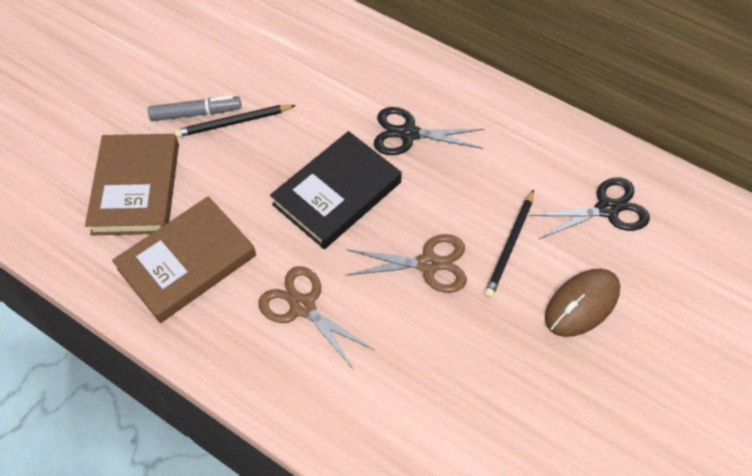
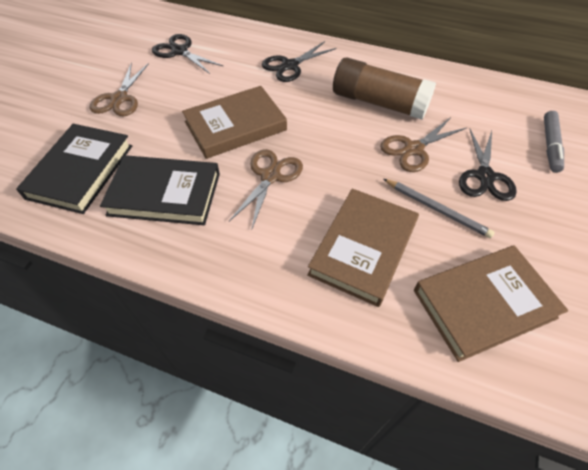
black book: [270,131,402,249] = 1 -> [16,124,132,214] [100,155,220,225] = 2
black pencil: [174,105,296,138] [484,190,534,298] = 2 -> none = 0
black scissors: [374,107,484,155] [529,177,650,239] = 2 -> [152,34,224,74] [262,41,337,82] [459,129,517,201] = 3
brown book: [85,134,179,235] [112,196,256,323] = 2 -> [182,86,287,159] [307,189,419,307] [414,245,568,362] = 3
brown glue stick: none = 0 -> [333,57,436,120] = 1
brown mouse: [545,269,620,337] = 1 -> none = 0
brown scissors: [258,266,374,370] [346,234,467,293] = 2 -> [90,62,149,116] [229,149,303,231] [380,117,467,172] = 3
grey pencil: none = 0 -> [384,179,495,238] = 1

